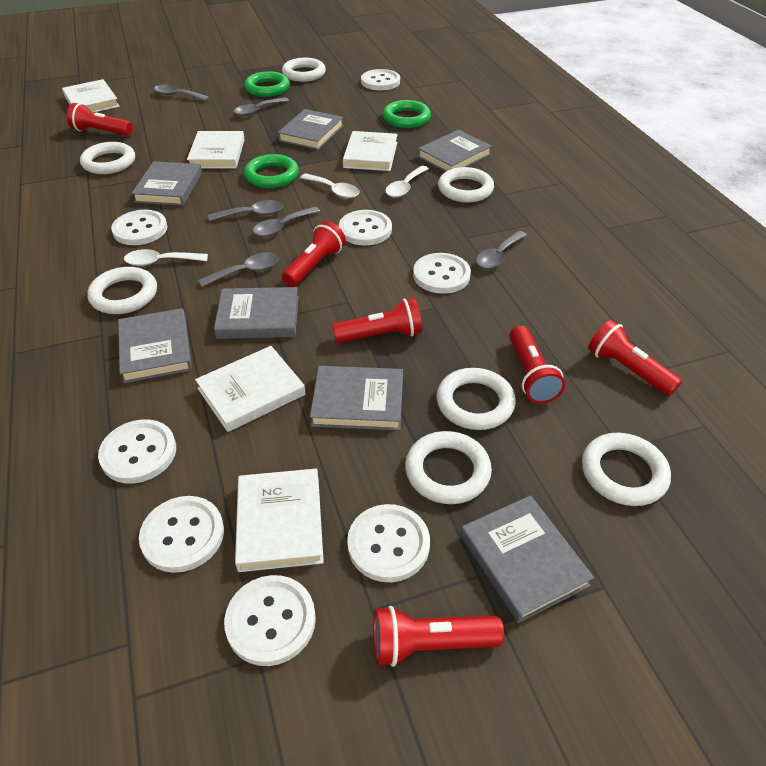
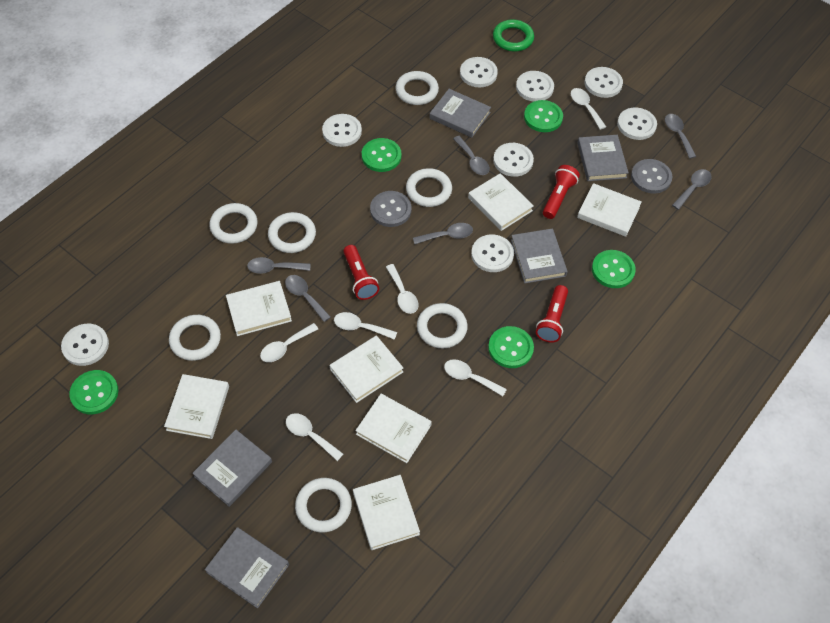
green button: none = 0 -> [69,370,118,414] [362,138,401,172] [488,326,534,368] [524,100,563,132] [592,250,636,288] = 5
green ring: [244,71,290,97] [244,154,299,188] [383,100,431,128] = 3 -> [493,20,534,52] = 1
grey book: [118,308,192,383] [132,161,202,206] [214,287,299,339] [278,109,344,150] [310,366,403,430] [418,130,492,172] [461,495,594,623] = 7 -> [192,430,272,507] [205,527,289,608] [429,89,491,138] [511,229,568,283] [577,135,629,181] = 5
grey button: none = 0 -> [370,191,411,227] [631,159,672,193] = 2
red flashlight: [67,103,133,136] [282,221,346,287] [332,298,422,343] [373,606,504,667] [509,326,565,404] [588,320,682,396] = 6 -> [343,245,379,300] [536,285,568,343] [543,165,580,219] = 3
white book: [62,79,119,113] [187,131,245,169] [195,346,305,432] [235,468,324,572] [343,131,398,171] = 5 -> [164,374,229,439] [226,281,292,336] [330,335,403,403] [353,475,420,550] [355,394,432,463] [468,173,534,231] [577,183,642,237] = 7
white spoon: [124,249,208,266] [300,173,359,198] [385,166,429,197] = 3 -> [260,323,318,362] [286,413,343,461] [334,312,397,340] [386,264,419,314] [444,359,507,396] [571,88,606,130] = 6

